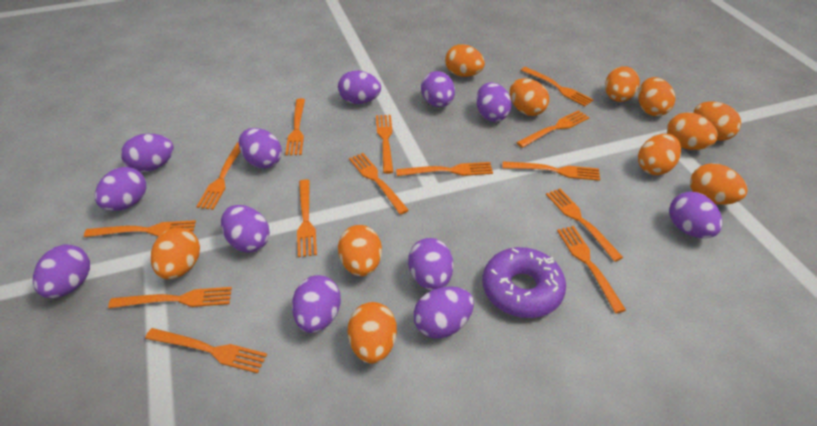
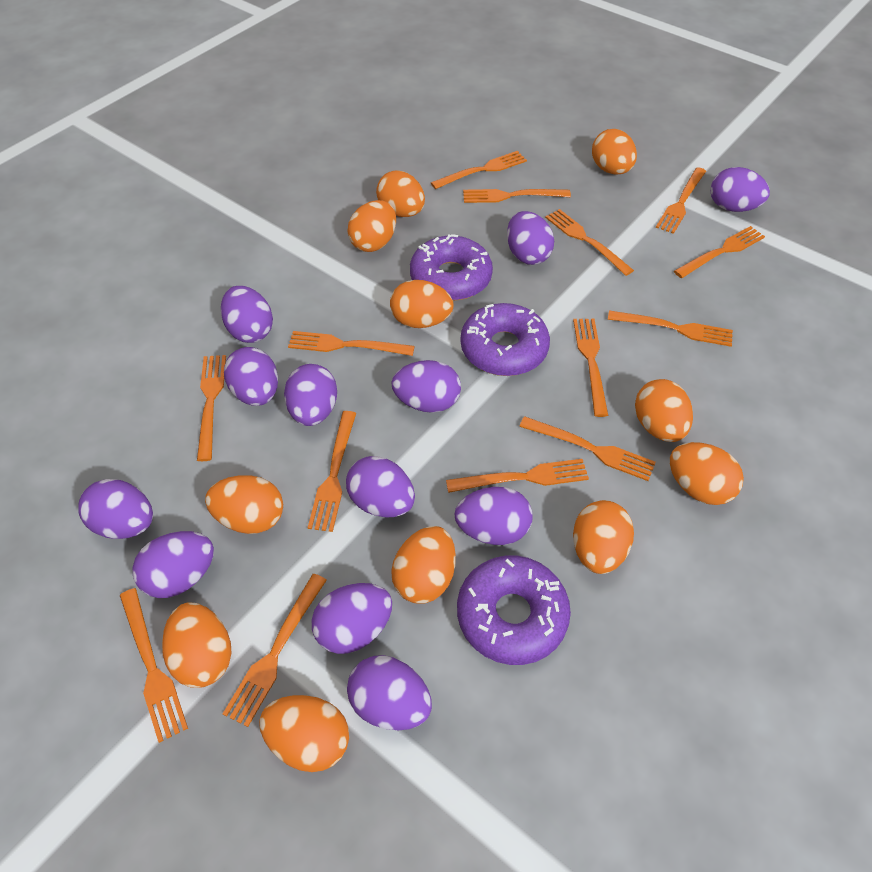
purple donut: [482,247,566,318] = 1 -> [410,234,493,301] [457,556,571,665] [460,303,550,376] = 3

